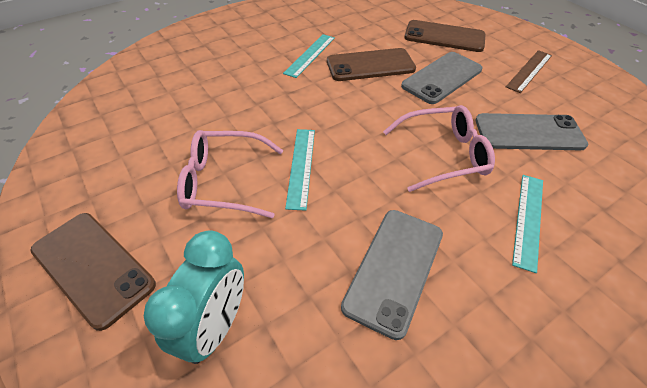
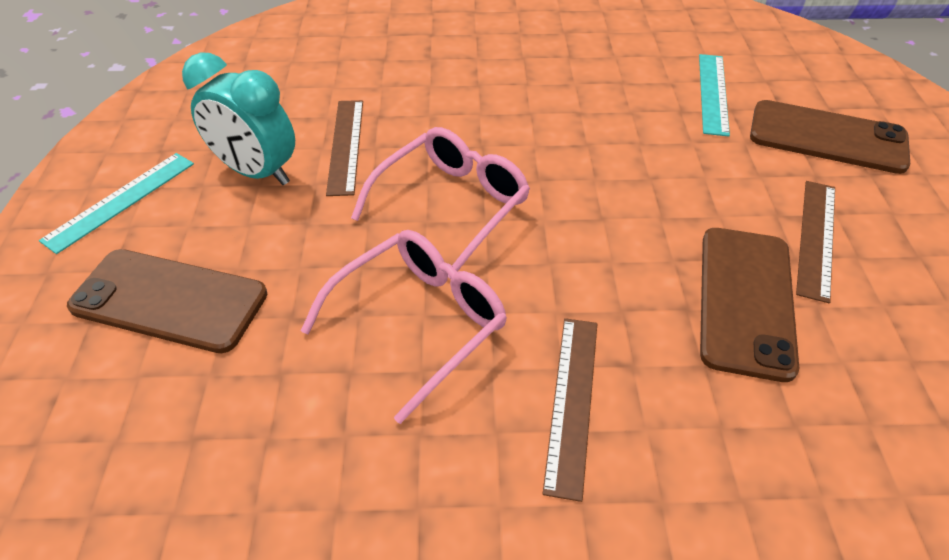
brown ruler: [506,50,552,93] = 1 -> [326,100,363,196] [542,318,597,502] [796,181,835,303] = 3
grey phone: [341,210,443,340] [401,52,483,104] [475,113,588,150] = 3 -> none = 0
turquoise ruler: [283,34,335,78] [285,129,315,211] [512,175,543,273] = 3 -> [39,153,194,254] [699,54,730,137] = 2

